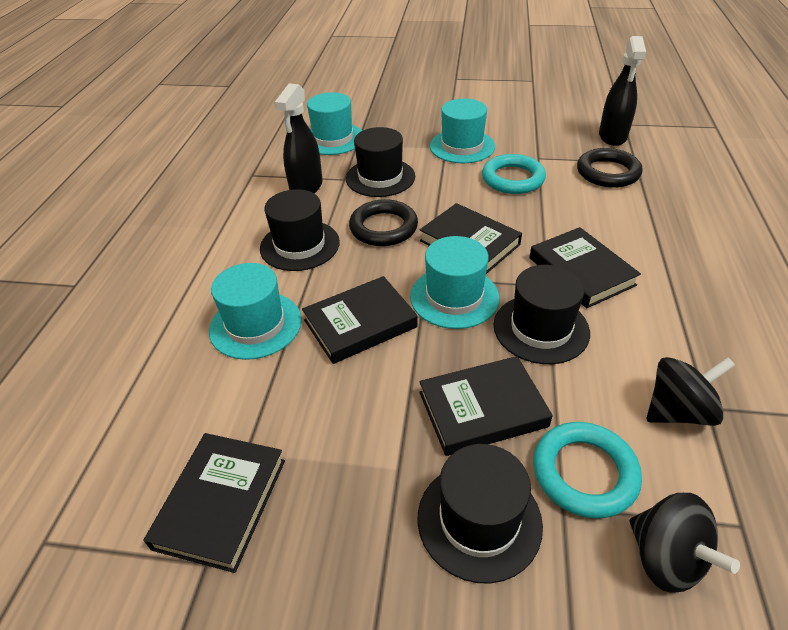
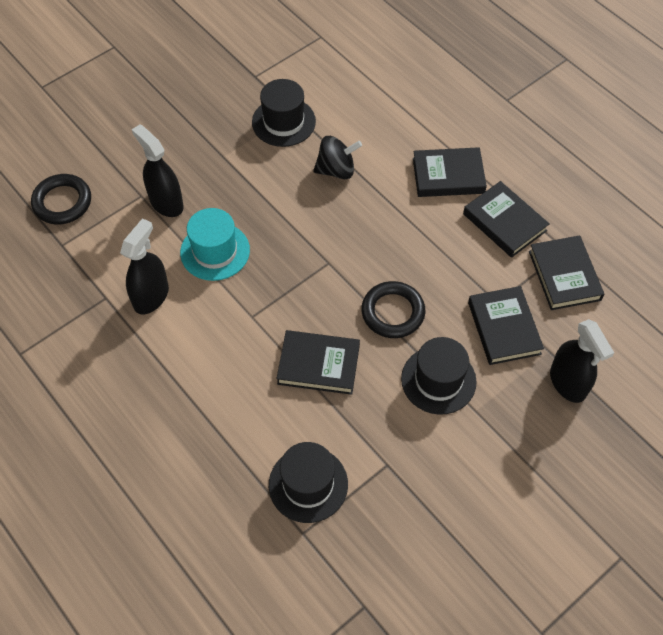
black hat: [260,189,340,271] [346,127,415,197] [418,444,543,584] [494,265,590,364] = 4 -> [252,79,316,147] [269,442,348,523] [401,337,477,415] = 3
black spinning top: [629,493,740,593] [647,357,735,426] = 2 -> [313,136,362,179] = 1
black spray bottle: [274,83,323,194] [599,36,646,146] = 2 -> [120,218,169,314] [132,125,184,217] [550,319,614,403] = 3
turquoise hat: [209,263,302,360] [307,92,362,155] [410,236,500,329] [430,99,495,163] = 4 -> [180,208,250,281] = 1
turquoise ring: [482,154,546,194] [533,422,642,518] = 2 -> none = 0

